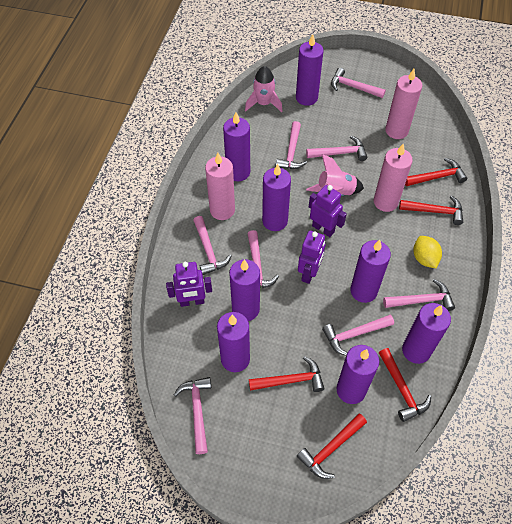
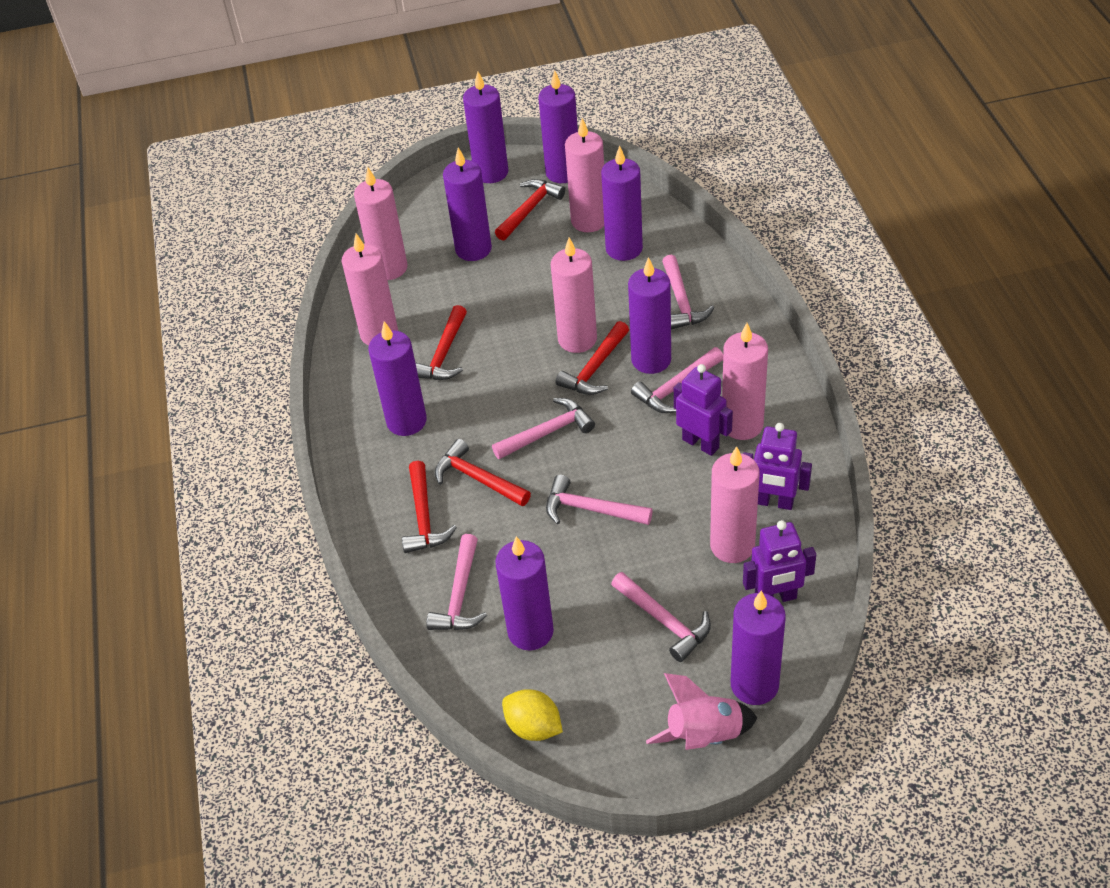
pink candle: [205,153,235,220] [374,144,413,212] [385,69,422,139] = 3 -> [342,233,398,346] [354,167,408,280] [551,237,597,353] [565,118,604,232] [710,446,760,563] [722,323,768,440] = 6
pink hammer: [174,377,211,454] [193,216,231,275] [248,230,279,288] [275,121,307,169] [306,136,367,161] [322,315,394,355] [331,68,386,98] [383,279,455,311] = 8 -> [426,534,487,630] [492,398,595,459] [546,475,653,525] [611,572,711,662] [631,347,723,413] [662,255,715,330] = 6
pink rocket: [245,66,283,112] [306,154,364,196] = 2 -> [646,673,757,750] = 1

